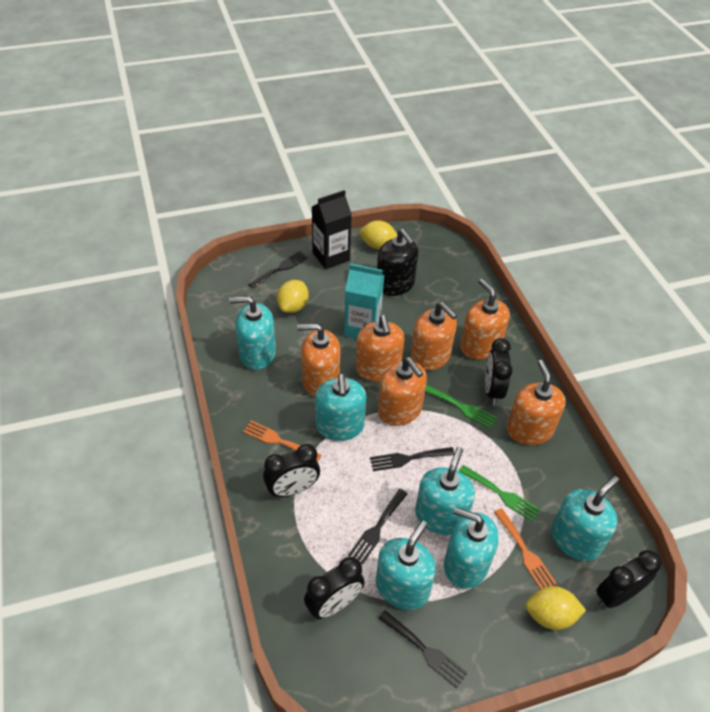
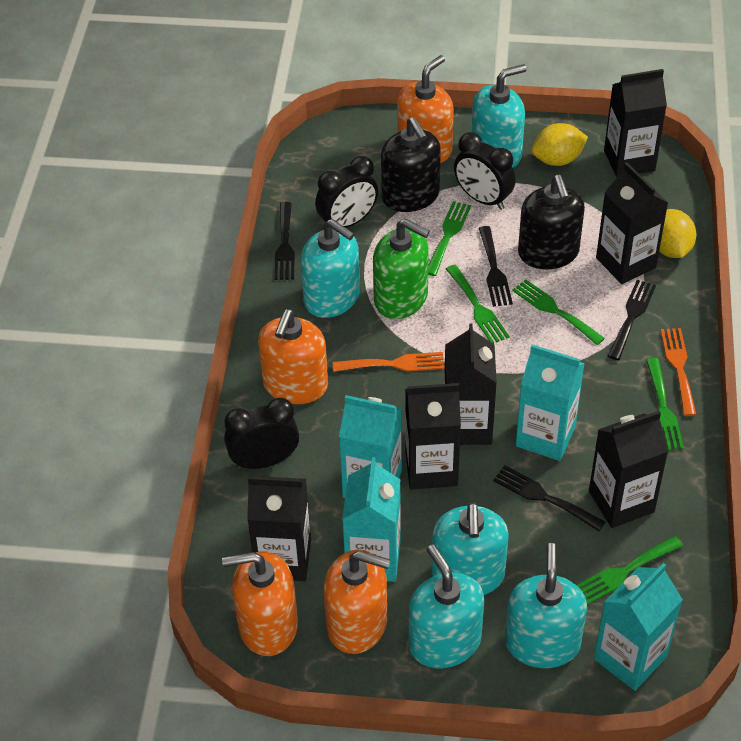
black carton: [312,190,352,269] = 1 -> [247,476,311,581] [405,383,461,489] [444,323,497,445] [589,411,669,528] [596,162,668,284] [604,69,667,177] = 6
black clock: [263,444,320,497] [304,557,365,619] [485,338,512,405] [596,550,661,608] = 4 -> [224,398,299,469] [315,156,378,228] [454,132,516,210] = 3
black soap dispenser: [377,229,418,296] = 1 -> [381,117,441,212] [518,175,585,269] = 2
green fork: [425,385,497,429] [459,465,541,522] = 2 -> [428,201,471,276] [446,265,510,344] [512,279,605,345] [577,536,683,605] [646,358,684,451] = 5
green soap dispenser: none = 0 -> [373,219,430,319] = 1
orange soap dispenser: [297,323,340,396] [356,315,405,382] [378,357,427,426] [410,302,457,371] [460,279,510,360] [506,360,566,445] = 6 -> [222,551,298,656] [258,309,328,404] [324,550,390,654] [397,55,454,163] = 4
turquoise carton: [344,264,385,339] = 1 -> [339,395,402,498] [342,457,401,582] [516,344,585,461] [594,563,683,691] = 4
turquoise soap dispenser: [229,296,276,370] [315,373,366,441] [376,521,436,610] [415,447,475,535] [444,507,499,589] [551,476,619,561] = 6 -> [301,219,360,318] [409,545,484,668] [432,502,509,595] [472,64,527,168] [505,543,587,668] = 5
yellow lemon: [277,280,309,313] [359,220,397,249] [525,586,586,630] = 3 -> [531,123,588,166] [659,209,696,258] = 2

